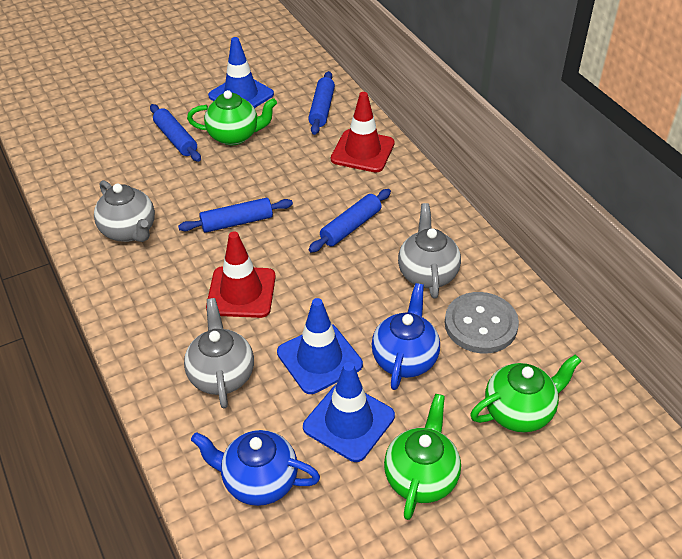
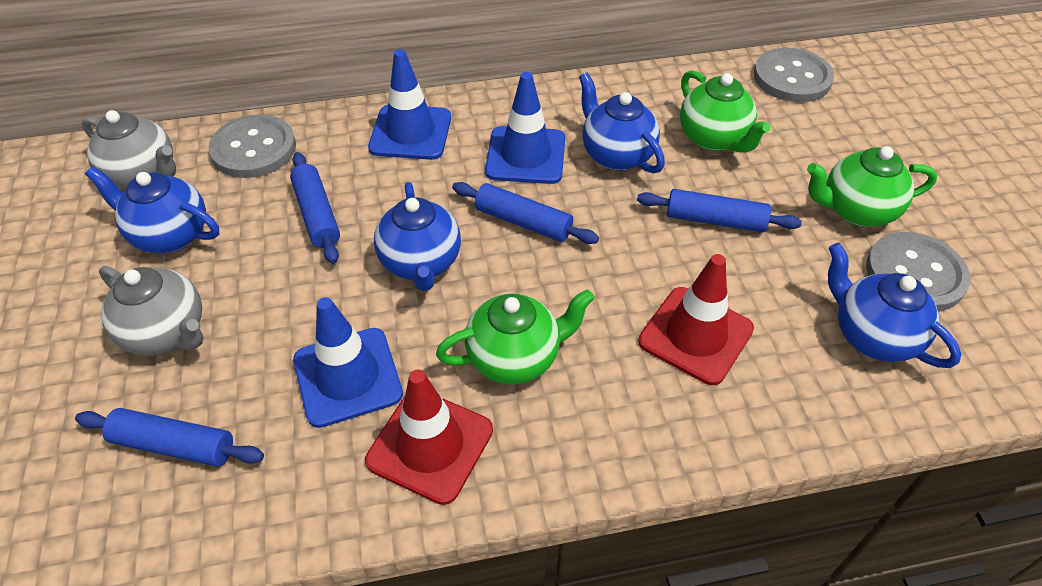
blue teapot: [191,430,320,506] [372,283,440,390] = 2 -> [85,167,219,253] [374,182,461,291] [579,73,665,174] [828,243,961,368] = 4
grey button: [445,292,519,353] = 1 -> [208,114,296,178] [754,48,834,102] [866,232,970,312] = 3
grey teapot: [94,180,155,242] [184,298,254,409] [398,203,461,299] = 3 -> [82,110,176,189] [99,266,203,356] = 2

